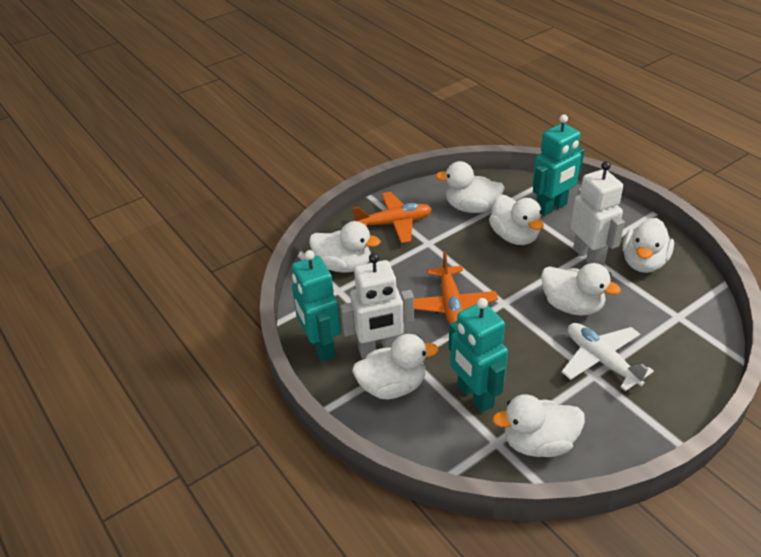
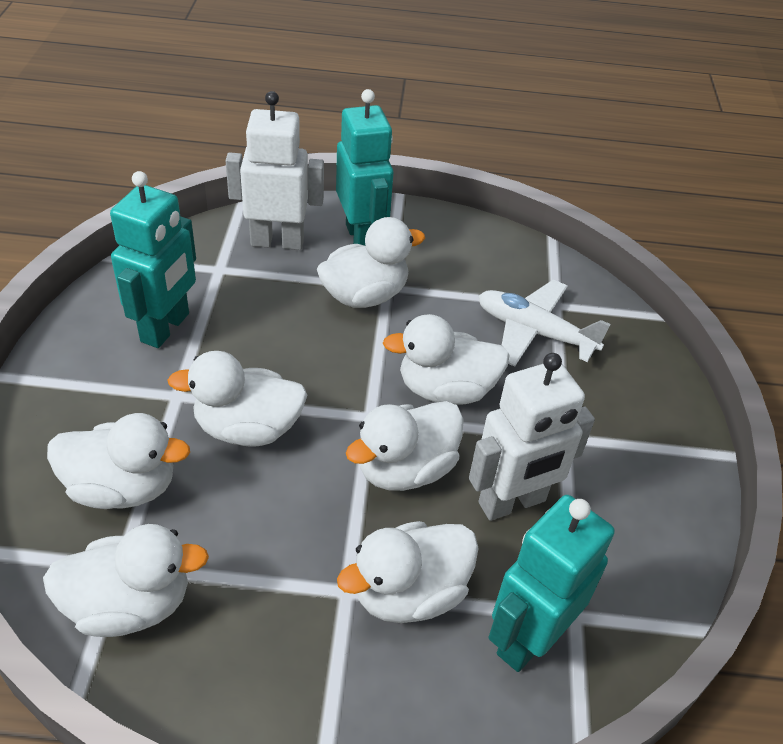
orange plane: [353,192,432,243] [414,251,498,324] = 2 -> none = 0

